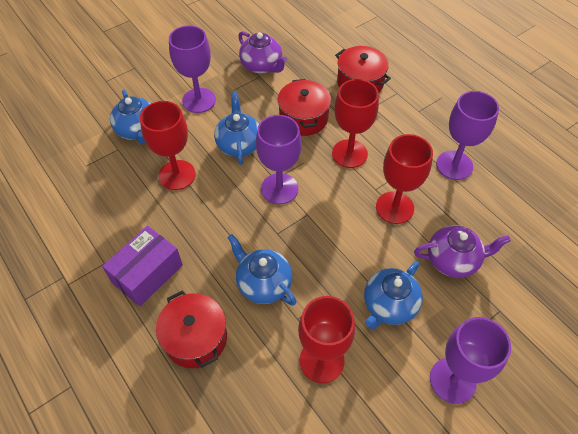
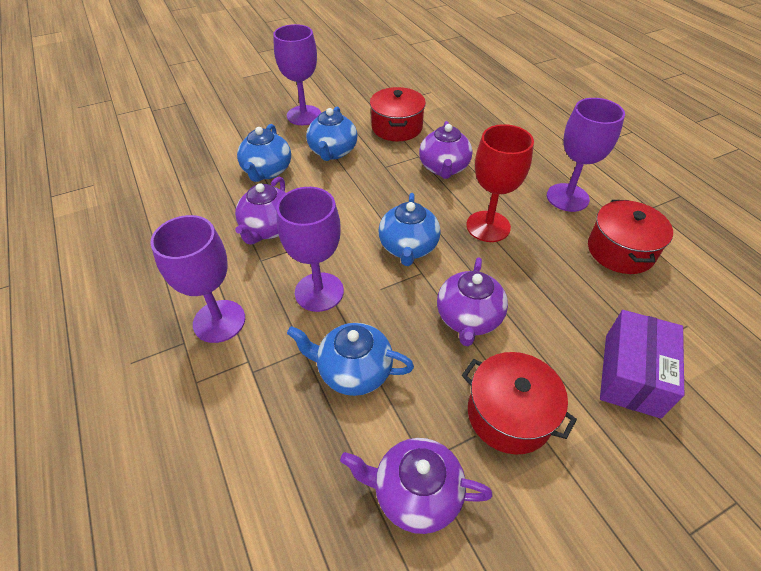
purple teapot: [238,31,287,74] [414,225,511,278] = 2 -> [235,176,286,245] [340,438,493,534] [419,121,473,179] [437,257,508,346] = 4
red goblet: [140,101,196,190] [298,296,355,383] [332,79,379,168] [376,134,433,224] = 4 -> [466,124,534,242] = 1

